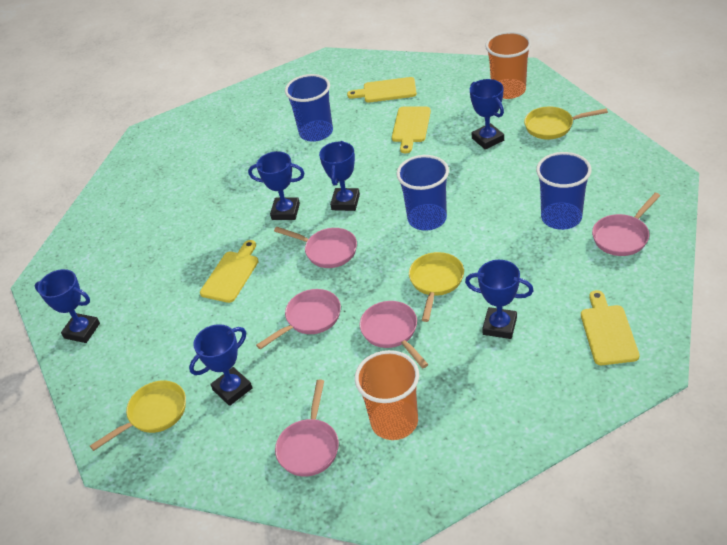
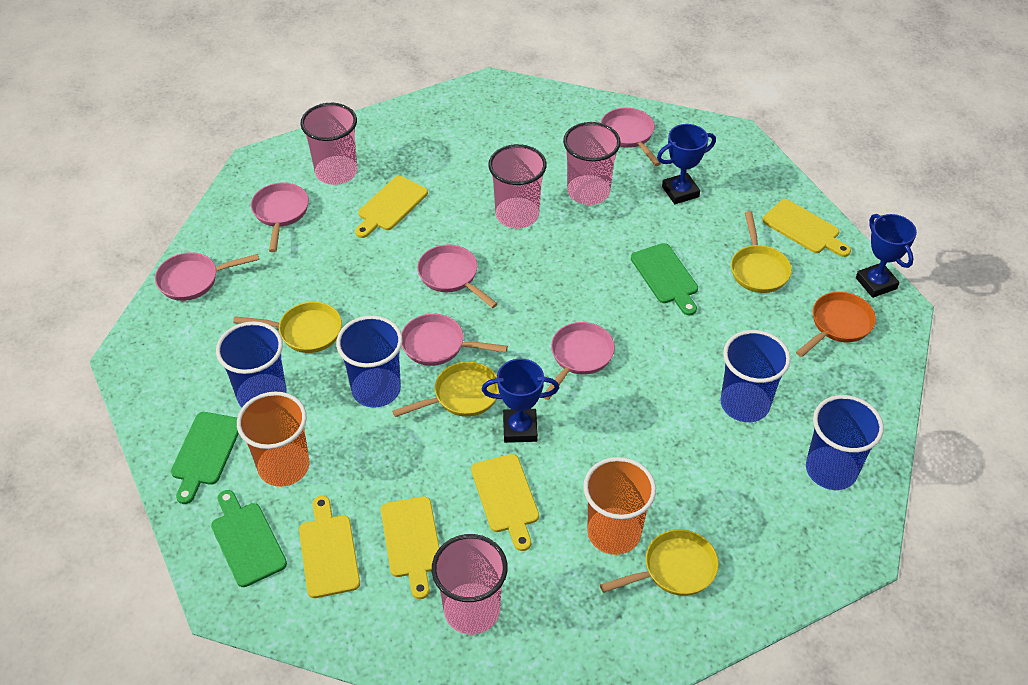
blue cup: [285,74,333,142] [396,155,449,231] [536,152,591,230] = 3 -> [216,321,287,407] [336,316,402,408] [720,330,791,422] [806,395,884,490] = 4
blue trophy: [35,269,100,343] [189,324,253,406] [248,151,305,220] [319,141,360,211] [465,260,534,339] [470,79,504,150] = 6 -> [482,359,559,443] [657,124,716,204] [856,214,917,298] = 3
green cutting board: none = 0 -> [171,412,239,504] [211,490,287,587] [631,243,698,316] = 3
orange pan: none = 0 -> [796,292,876,357] = 1
pink cup: none = 0 -> [300,103,357,185] [432,534,508,635] [488,144,547,228] [563,122,621,205] = 4
pink pan: [256,289,341,349] [274,227,357,268] [275,380,339,477] [359,301,428,368] [592,193,660,256] = 5 -> [155,252,259,301] [251,182,309,252] [401,314,508,366] [417,245,498,308] [544,322,615,400] [601,108,661,166] = 6
yellow cutting board: [200,240,259,303] [347,77,417,103] [392,107,431,154] [581,290,640,365] = 4 -> [299,496,360,598] [355,176,428,238] [381,496,440,599] [471,454,539,551] [762,199,851,257] = 5
yellow pan: [90,380,186,451] [409,252,464,322] [524,107,608,139] = 3 -> [233,302,342,353] [392,361,499,417] [600,529,719,596] [731,211,792,293] = 4

